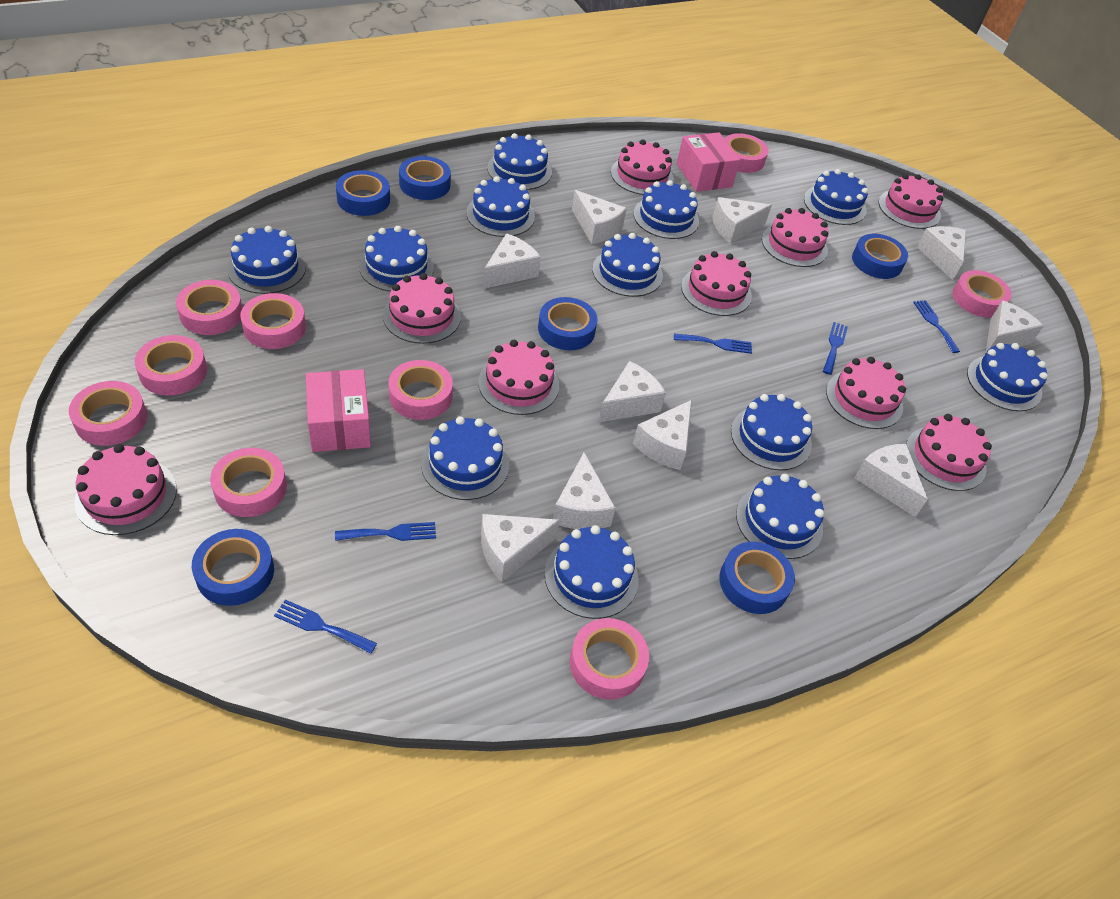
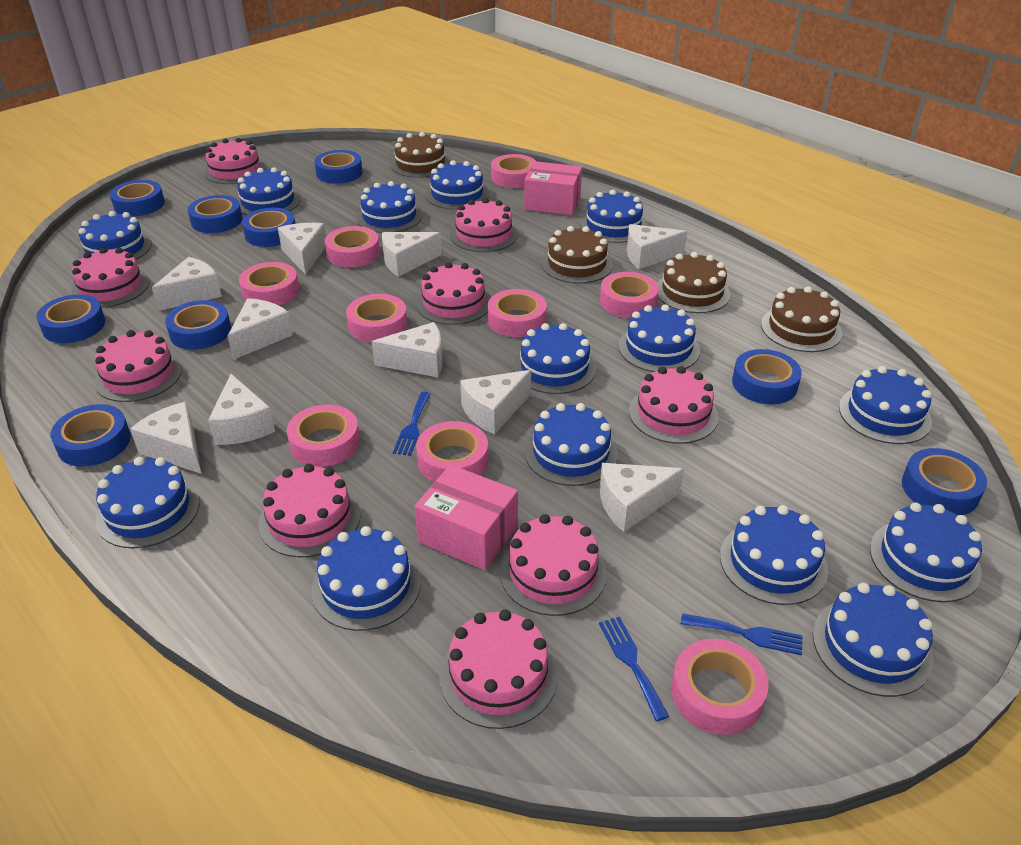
blue cake: [227,226,306,294] [359,226,434,292] [421,416,509,500] [466,176,535,237] [487,133,552,190] [545,525,639,619] [592,233,663,297] [633,180,699,239] [731,394,812,470] [736,474,824,559] [804,169,868,225] [967,343,1048,411] = 12 -> [78,211,152,260] [95,457,200,549] [237,167,301,215] [311,526,421,631] [356,181,423,233] [426,160,489,210] [513,323,596,394] [525,403,618,486] [580,190,647,243] [618,304,700,372] [720,505,828,605] [813,583,934,697] [839,366,932,444] [870,503,982,602] = 14
blue fork: [274,600,377,653] [335,522,436,541] [674,334,752,354] [823,322,848,375] [913,300,960,353] = 5 -> [393,391,431,456] [599,616,669,721] [681,613,803,655] = 3
blue tape: [192,529,274,606] [336,170,390,216] [399,156,451,200] [538,297,598,350] [719,542,795,614] [852,234,908,279] = 6 -> [36,294,105,343] [51,404,131,467] [110,180,165,216] [165,300,231,350] [188,195,242,233] [242,208,296,247] [314,150,362,184] [732,349,802,404] [902,448,987,515] = 9
brown cake: none = 0 -> [391,132,450,178] [541,226,613,284] [657,252,731,313] [761,286,842,352] = 4

